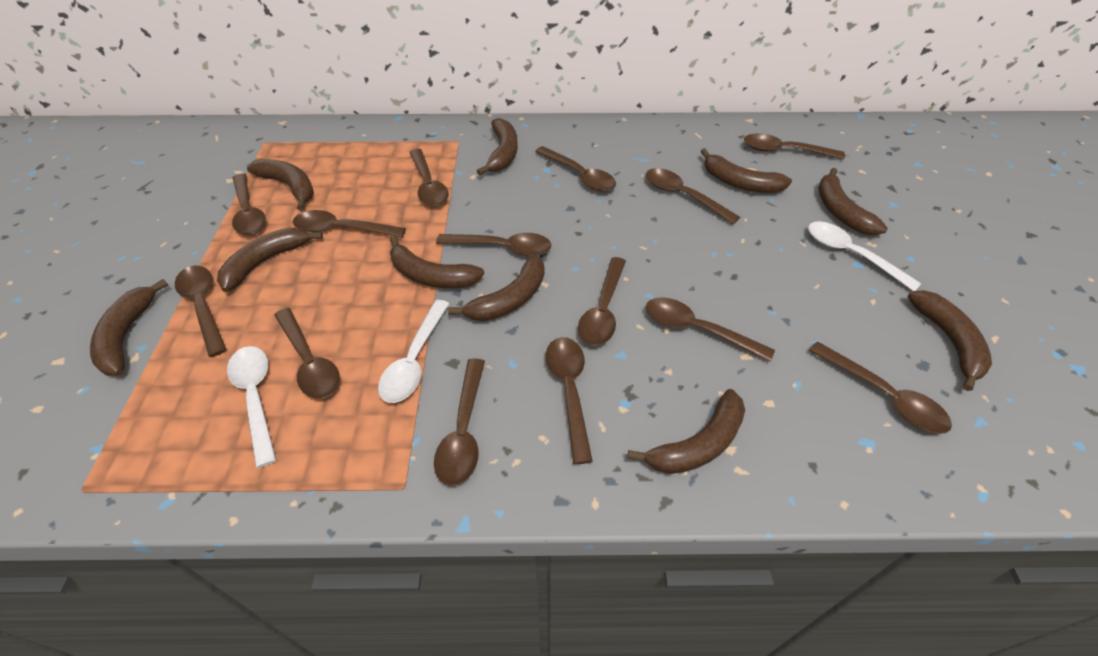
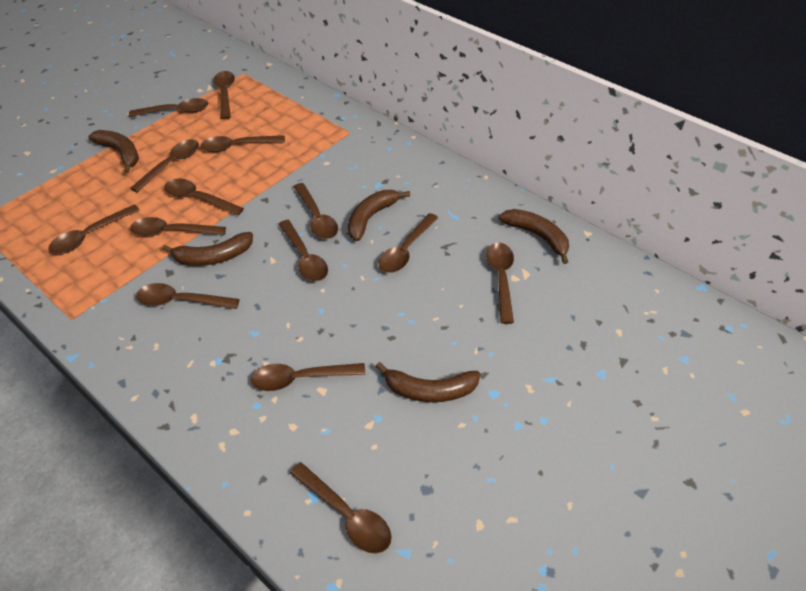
brown banana: [90,279,168,376] [217,228,323,292] [247,158,314,211] [390,236,484,288] [448,254,545,321] [477,118,518,175] [627,389,745,474] [701,148,792,193] [818,168,888,235] [907,290,992,391] = 10 -> [88,130,139,173] [162,232,253,266] [348,190,410,241] [376,362,480,402] [499,209,569,264] = 5
white spoon: [227,346,276,468] [378,300,450,403] [808,221,922,291] = 3 -> none = 0

